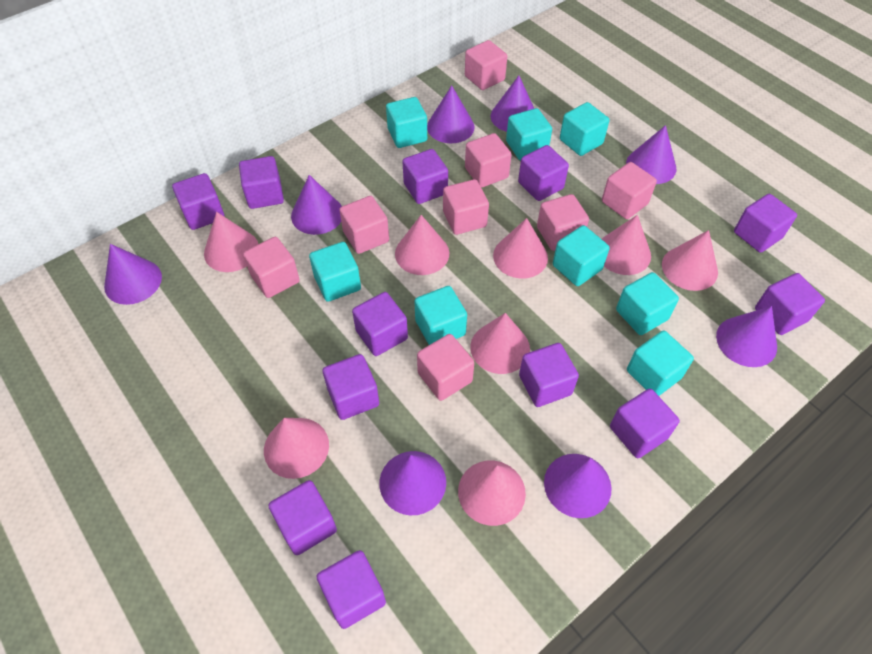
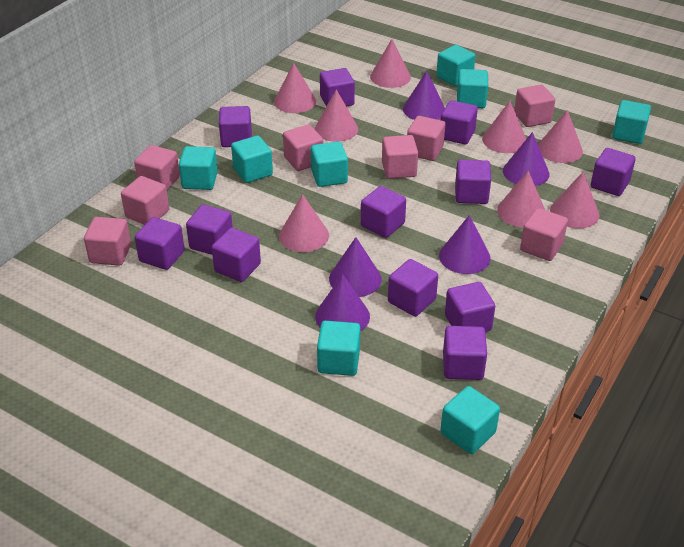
purple cone: [104,244,162,305] [291,175,342,235] [379,451,446,515] [427,85,475,143] [491,76,534,132] [544,454,612,518] [626,125,676,184] [716,306,777,367] = 8 -> [315,274,370,332] [329,237,382,297] [403,71,445,120] [439,215,490,274] [503,132,549,186] = 5

